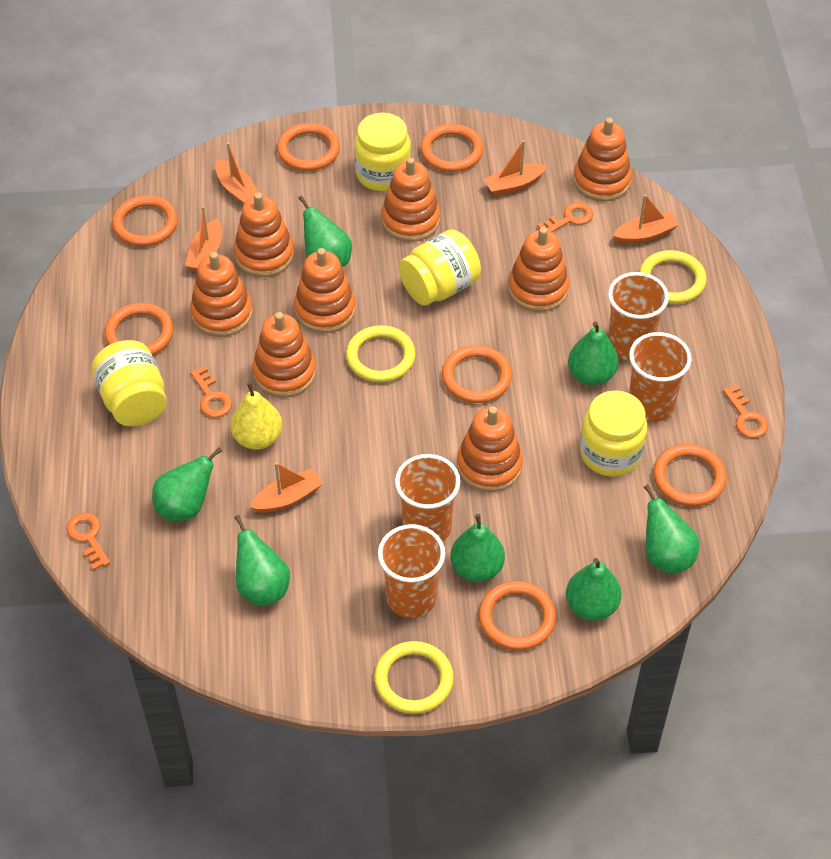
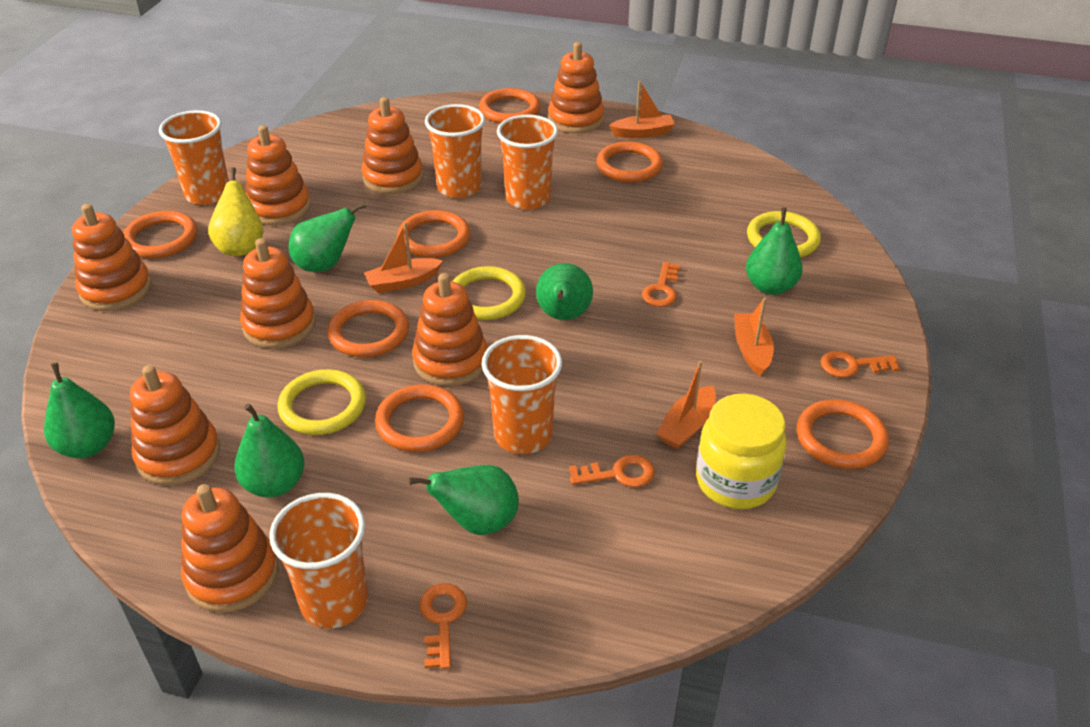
green pear: [152,447,222,522] [234,515,290,606] [298,196,352,267] [450,514,505,582] [566,558,621,620] [568,321,619,385] [644,484,700,574] = 7 -> [44,362,115,458] [234,403,304,498] [289,202,366,272] [408,465,519,535] [536,263,593,320] [746,207,803,295] = 6
orange boat: [185,206,222,271] [215,142,258,205] [250,462,323,513] [484,140,547,196] [613,194,679,244] = 5 -> [364,223,443,293] [609,81,675,138] [656,361,716,449] [734,298,774,376] = 4
orange cup: [378,524,445,618] [395,454,460,542] [608,272,669,361] [629,332,692,422] = 4 -> [159,110,229,205] [269,493,368,629] [425,104,485,198] [482,335,562,454] [497,114,558,210] = 5
yellow jar: [92,340,167,427] [354,113,411,191] [399,229,481,306] [580,390,647,477] = 4 -> [696,394,787,509] = 1

